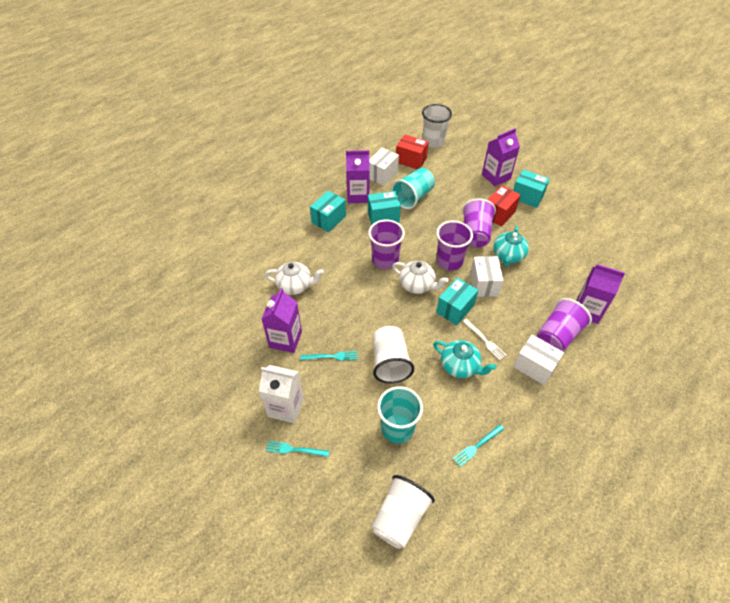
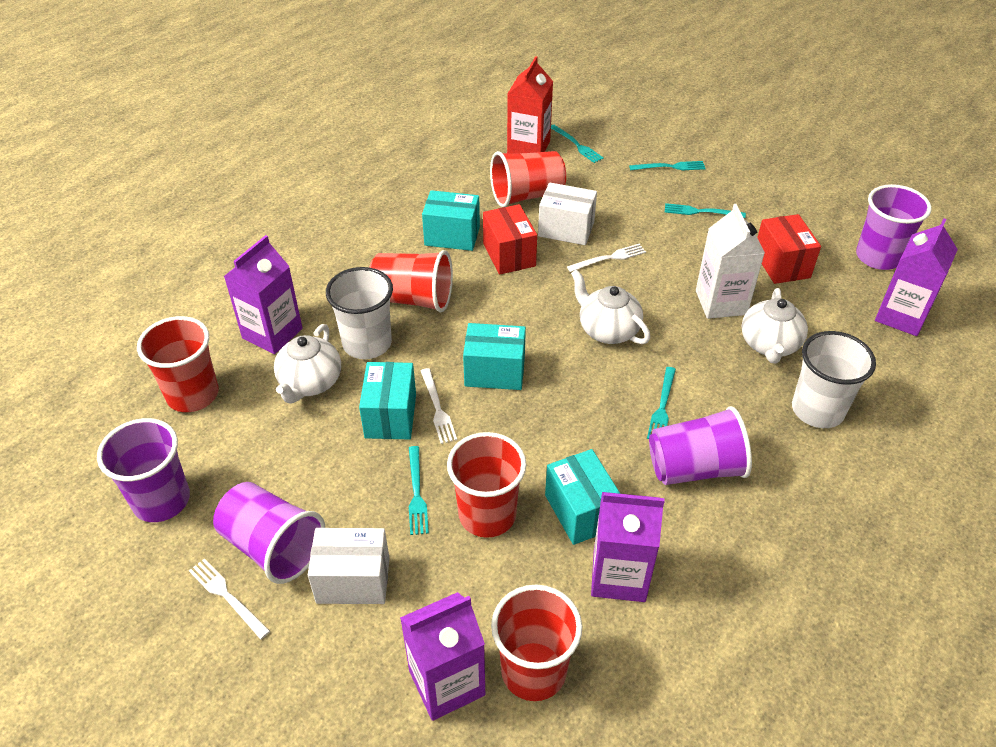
red carton: none = 0 -> [507,56,553,154] = 1
red cup: none = 0 -> [137,316,219,412] [369,250,453,312] [447,432,526,538] [490,151,566,207] [491,584,582,701] = 5
turquoise cup: [377,386,423,444] [391,168,435,209] = 2 -> none = 0
turquoise fork: [266,441,329,457] [300,351,357,361] [453,424,504,467] = 3 -> [409,446,429,535] [551,125,604,163] [629,161,706,170] [647,367,676,439] [665,203,746,218] = 5
turquoise teapot: [433,340,497,378] [493,226,529,267] = 2 -> none = 0
white box: [369,148,399,186] [470,256,503,297] [513,335,564,385] = 3 -> [308,528,390,604] [538,182,597,245] = 2
white cup: [371,475,435,549] [373,326,414,383] [422,104,452,148] = 3 -> [326,267,393,359] [792,331,876,428] = 2
white fork: [463,319,506,360] = 1 -> [189,558,270,639] [421,368,457,444] [567,244,646,272] = 3
white teapot: [265,262,324,295] [392,261,449,294] = 2 -> [274,324,341,404] [571,269,650,344] [742,288,808,364] = 3

